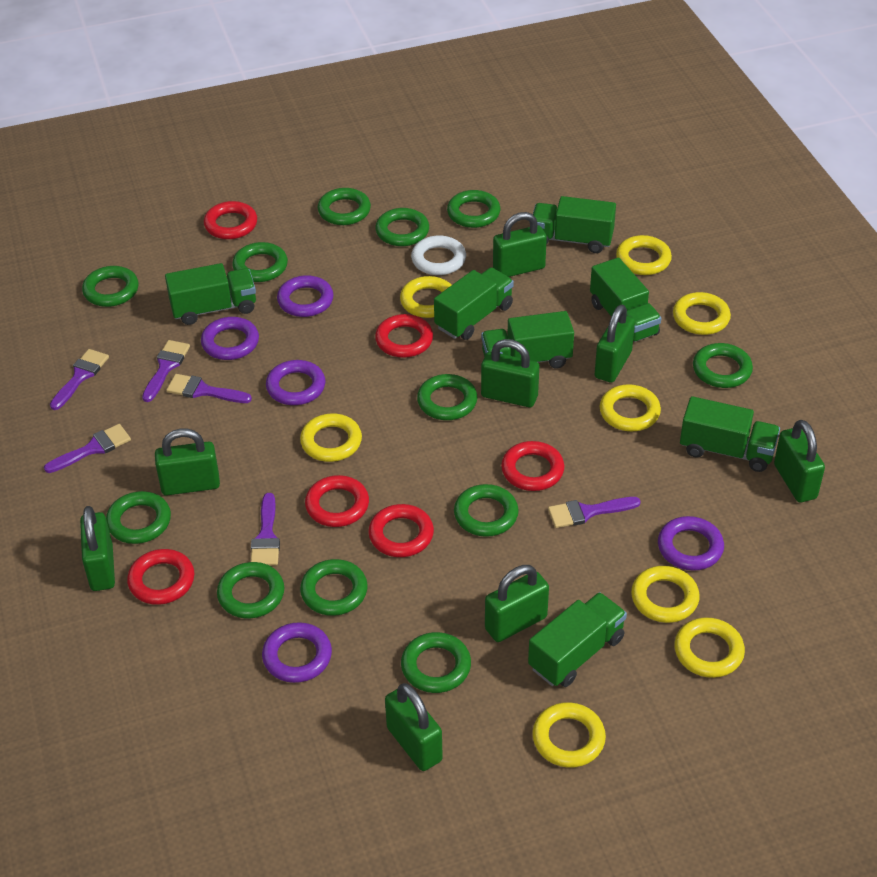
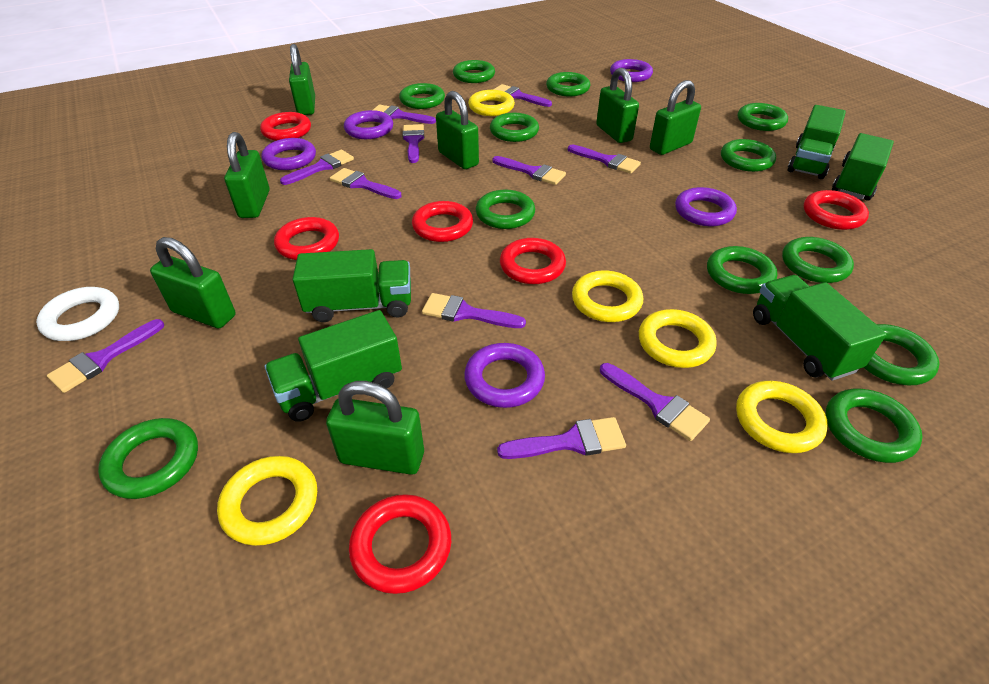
green padlock: [80,506,115,591] [155,429,220,496] [385,683,443,771] [481,339,539,407] [485,565,549,642] [493,212,547,277] [595,305,635,383] [774,420,825,503] = 8 -> [150,237,236,328] [224,132,270,218] [289,44,315,115] [326,381,424,475] [436,91,479,169] [596,68,639,143] [650,80,701,155] = 7
green truck: [165,263,256,325] [434,267,514,340] [481,311,574,368] [528,592,627,687] [533,196,616,253] [590,258,661,342] [680,396,780,472] = 7 -> [264,310,402,422] [293,249,411,322] [753,275,887,381] [787,105,846,179] [832,133,894,201] = 5
purple brush: [44,424,131,473] [50,349,109,410] [142,340,190,402] [166,374,252,403] [251,493,280,566] [548,497,641,528] = 6 -> [47,319,164,393] [280,150,354,185] [330,168,402,199] [373,105,436,124] [402,124,424,163] [422,293,526,328] [492,156,566,185] [493,84,552,107] [497,417,626,459] [567,145,641,174] [600,363,710,441] = 11
yellow ring: [300,413,362,462] [400,276,451,318] [532,702,606,768] [600,384,661,431] [616,235,672,275] [631,566,700,623] [673,292,731,335] [674,617,745,678] = 8 -> [217,456,317,546] [468,90,515,116] [572,270,643,322] [639,309,717,368] [736,381,828,453] = 5

